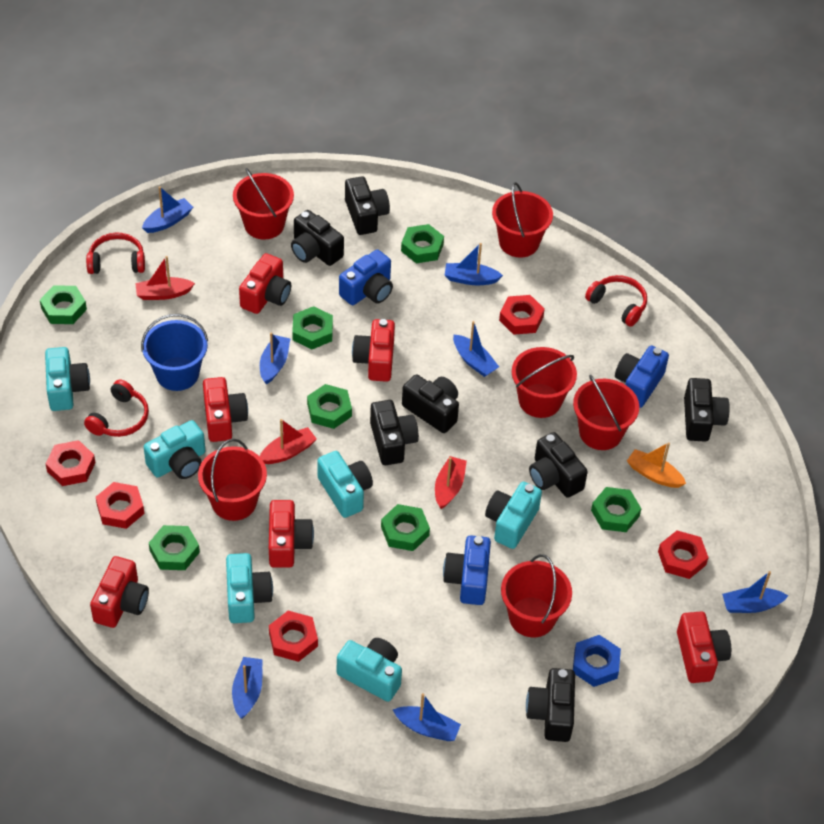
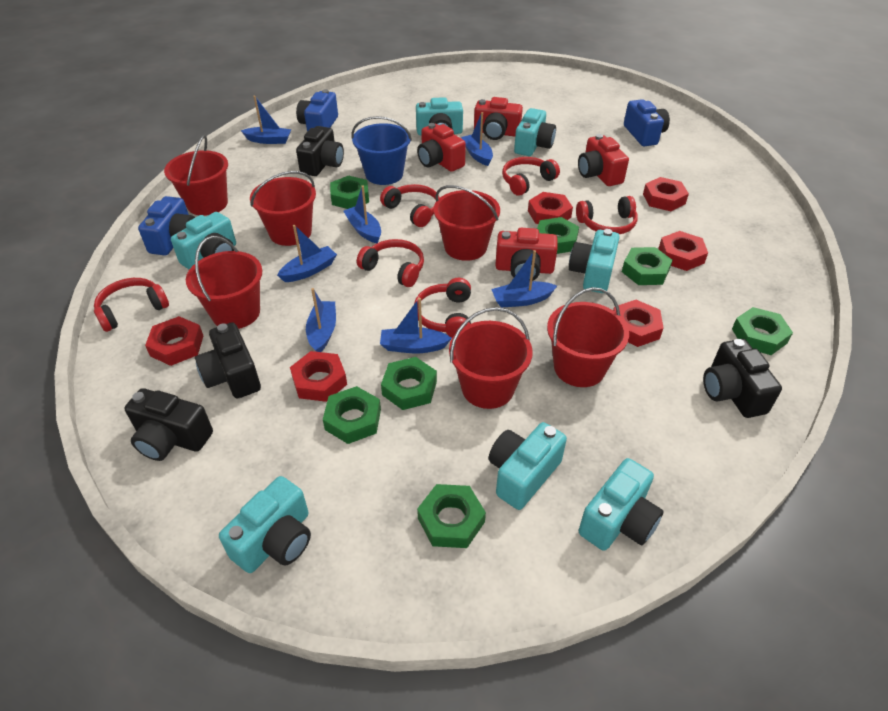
black camera: [291,210,344,266] [345,176,390,235] [370,400,419,465] [402,374,459,433] [526,668,575,742] [529,432,588,498] [684,378,729,442] = 7 -> [124,388,213,461] [195,322,261,399] [296,126,344,176] [703,339,782,418] = 4
blue nut: [573,635,621,687] = 1 -> none = 0
orange boat: [627,442,686,488] = 1 -> none = 0
red boat: [135,256,195,300] [259,419,317,464] [435,456,467,509] = 3 -> none = 0
red camera: [90,556,149,628] [203,377,248,442] [239,253,291,314] [269,500,314,568] [352,319,395,382] [677,612,731,683] = 6 -> [417,123,466,172] [474,97,523,140] [495,228,558,281] [578,134,629,186] = 4
red headphones: [84,379,149,437] [86,232,145,274] [585,275,647,327] = 3 -> [94,278,169,332] [357,239,424,287] [380,184,440,227] [414,278,471,337] [502,157,560,196] [576,196,638,234] = 6
red nut: [46,440,96,486] [96,482,144,529] [269,611,318,662] [499,295,545,335] [658,530,709,579] = 5 -> [145,316,203,366] [290,351,347,402] [528,192,573,224] [613,300,663,347] [643,177,689,211] [658,231,708,271] = 6
turquoise camera: [45,347,90,411] [144,420,205,479] [226,553,273,623] [317,451,373,518] [337,638,402,702] [485,482,542,549] = 6 -> [171,212,236,270] [219,476,311,573] [416,97,463,135] [489,422,567,510] [514,108,556,156] [569,229,620,293] [578,458,663,551] = 7

